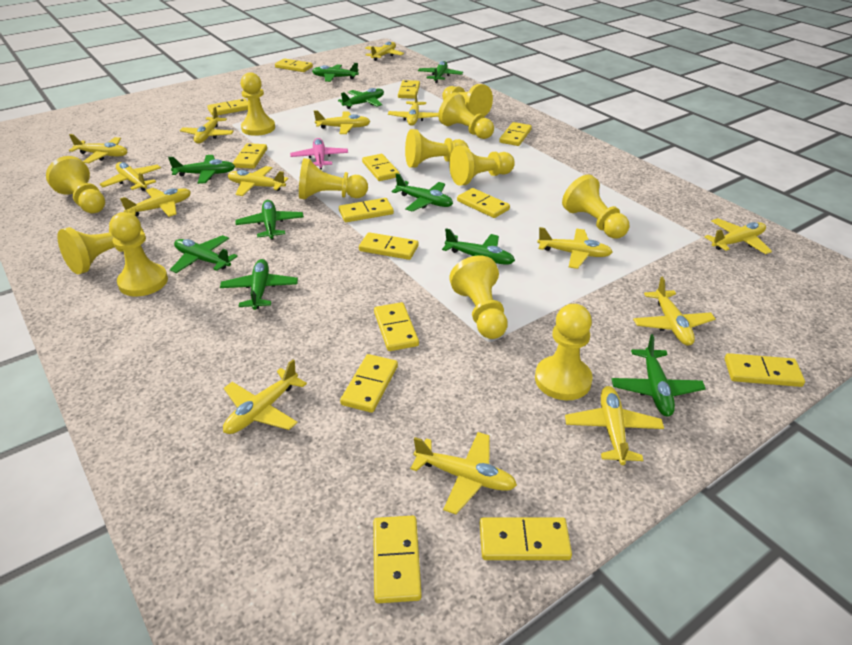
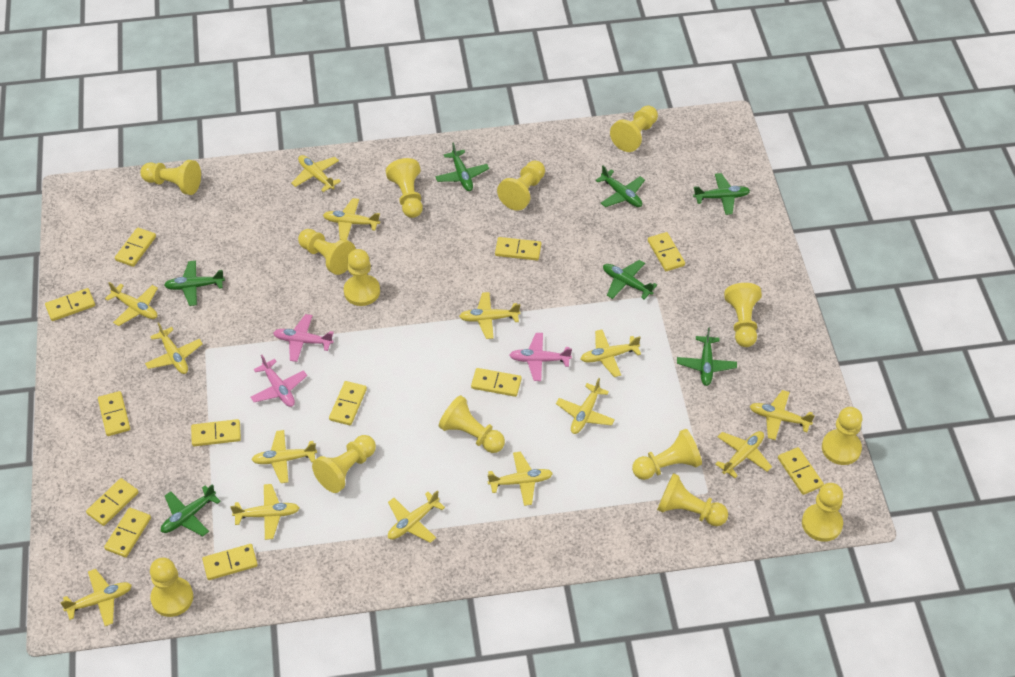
green plane: [168,155,235,184] [170,235,238,273] [220,259,298,310] [236,200,304,240] [312,63,359,82] [338,88,384,109] [392,173,453,212] [418,61,463,83] [442,228,515,265] [611,334,706,417] = 10 -> [161,484,221,536] [164,261,225,306] [435,143,489,191] [596,166,645,207] [603,260,657,300] [677,327,737,386] [693,173,750,215] = 7
pink plane: [290,138,348,170] = 1 -> [250,355,307,407] [273,314,334,362] [509,333,572,381] = 3
yellow domino: [207,99,248,116] [233,143,267,169] [275,58,313,72] [339,198,394,222] [340,354,398,413] [359,232,418,260] [362,154,400,181] [373,516,422,603] [374,302,419,351] [398,80,420,99] [457,188,510,218] [480,517,572,560] [499,122,532,146] [725,353,805,387] = 14 -> [45,288,95,321] [86,478,139,526] [98,391,130,436] [104,508,151,557] [115,227,156,267] [191,419,241,446] [202,544,258,580] [329,381,367,425] [471,368,522,397] [495,237,541,261] [648,232,685,271] [778,447,824,495] = 12
yellow pawn: [46,156,105,213] [57,227,144,274] [109,212,168,297] [241,72,275,136] [299,158,368,199] [405,129,469,168] [438,92,494,139] [442,84,493,117] [449,146,515,186] [449,255,508,339] [535,304,593,400] [562,175,629,238] = 12 -> [140,160,201,195] [150,558,193,617] [298,229,356,275] [312,435,376,493] [344,249,380,306] [386,158,423,218] [439,395,505,453] [497,161,545,211] [610,106,658,152] [632,429,702,480] [657,473,728,526] [724,283,762,347] [802,483,843,542] [822,407,862,465] = 14

